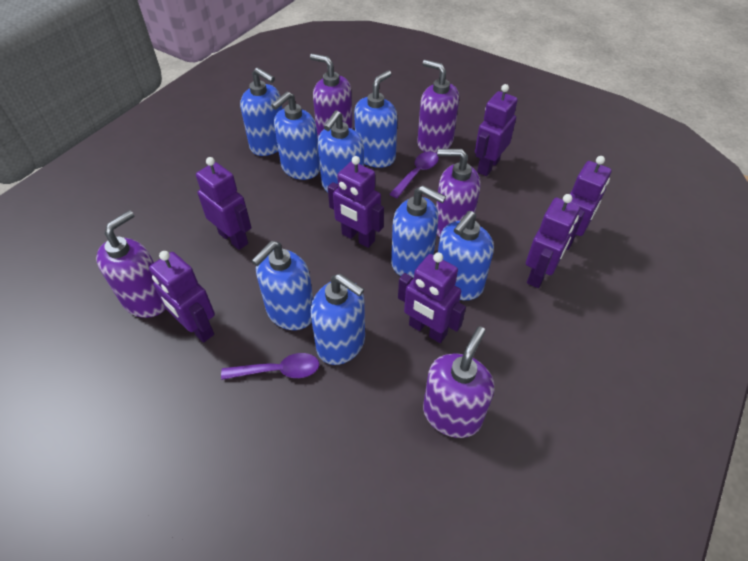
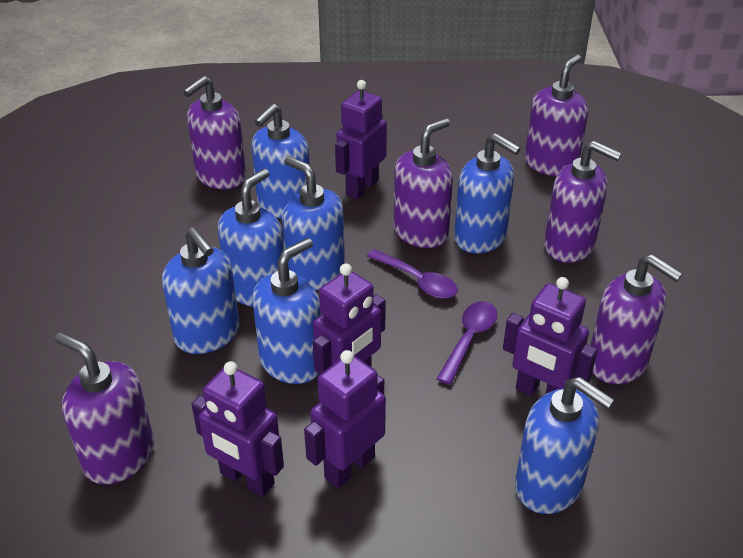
blue soap dispenser: [240,67,282,156] [251,241,313,330] [271,92,320,180] [311,274,365,365] [318,110,364,192] [354,70,397,168] [391,185,446,278] [438,211,494,300] = 8 -> [162,228,240,354] [218,169,284,307] [252,104,310,219] [252,238,321,384] [282,156,345,290] [454,133,521,253] [515,377,615,514] = 7
purple robot: [149,251,215,343] [196,157,252,250] [328,156,384,248] [398,253,466,343] [475,84,518,176] [526,194,580,288] [567,156,612,250] = 7 -> [191,361,284,497] [304,350,386,488] [313,263,386,375] [335,80,387,199] [503,277,598,396] = 5
purple soap dispenser: [96,210,165,318] [310,54,353,137] [417,60,459,154] [423,326,494,438] [436,149,480,238] = 5 -> [55,332,154,485] [183,76,246,189] [393,118,453,248] [525,55,588,176] [544,141,621,263] [590,254,683,384] = 6

